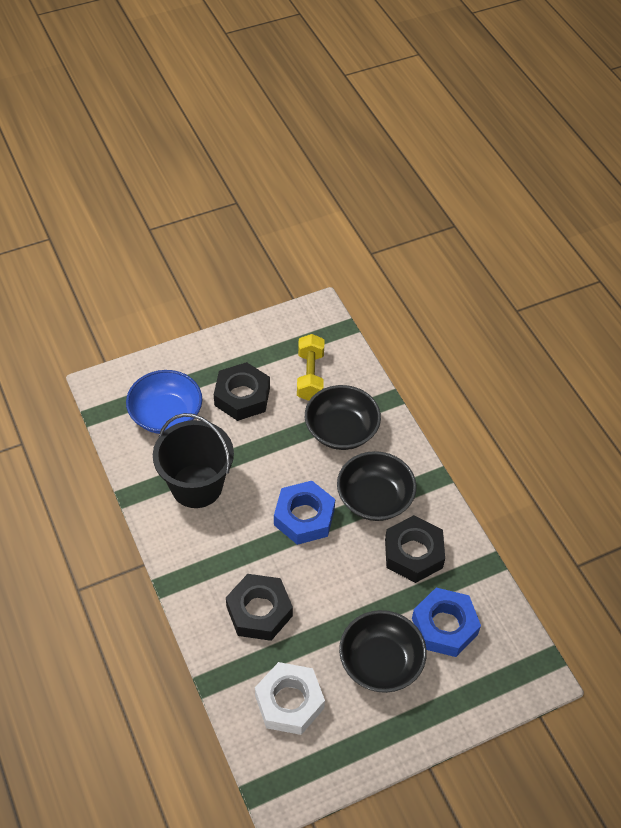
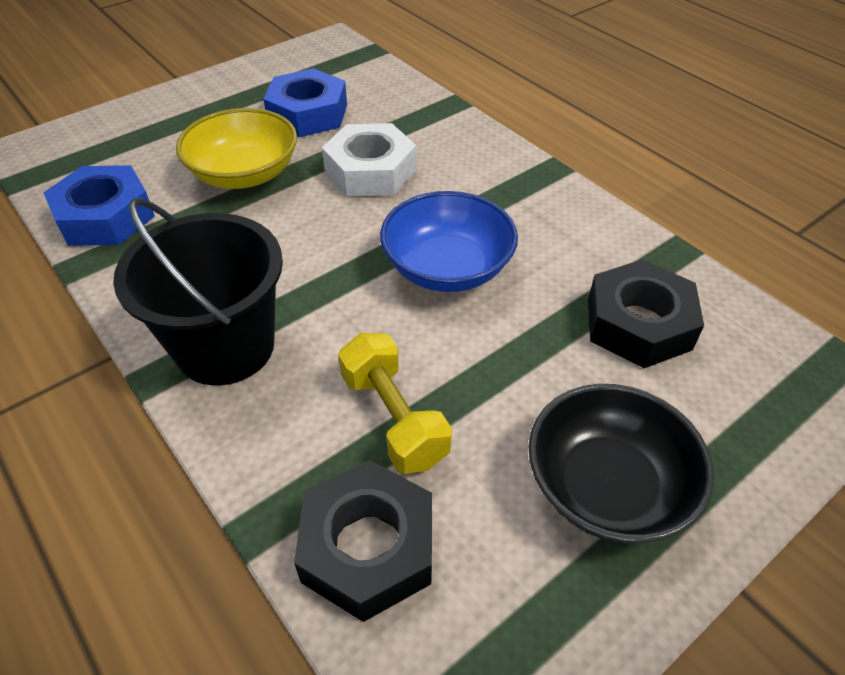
black bowl: [305,385,381,450] [337,451,417,521] [339,610,427,693] = 3 -> [528,384,714,543] = 1
black nut: [214,362,270,421] [226,574,293,641] [385,515,445,583] = 3 -> [294,460,432,622] [588,259,704,368] = 2
yellow bowl: none = 0 -> [176,108,297,189] = 1

